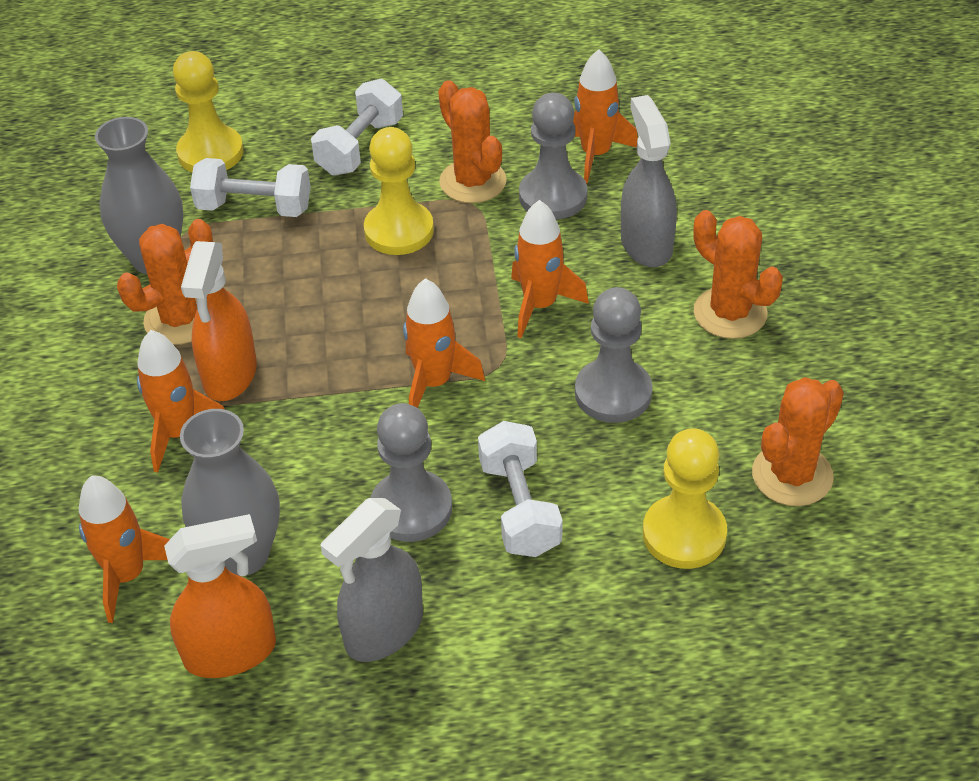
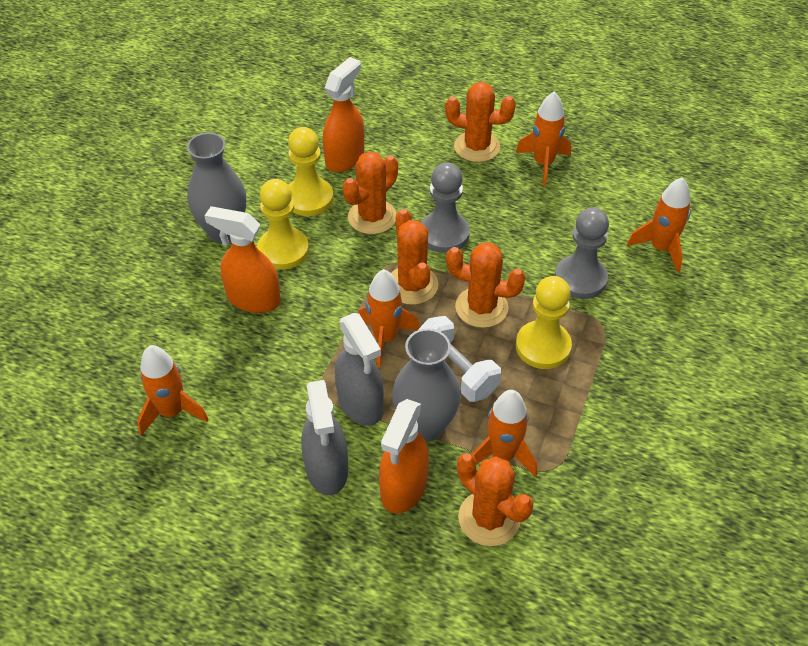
grey pawn: [370,403,452,542] [519,93,587,219] [575,287,653,423] = 3 -> [421,162,470,253] [555,207,609,299] = 2
orange cactus: [117,219,213,345] [438,80,507,203] [693,210,783,339] [752,377,844,506] = 4 -> [343,151,398,234] [391,209,438,305] [445,82,516,162] [446,242,525,328] [457,453,534,546] = 5
orange spray bottle: [164,514,276,678] [181,241,257,401] = 2 -> [204,206,281,313] [323,57,364,172] [379,399,429,514] = 3
white dumbbell: [190,158,311,217] [311,79,403,176] [478,421,562,557] = 3 -> [417,316,501,402] = 1

